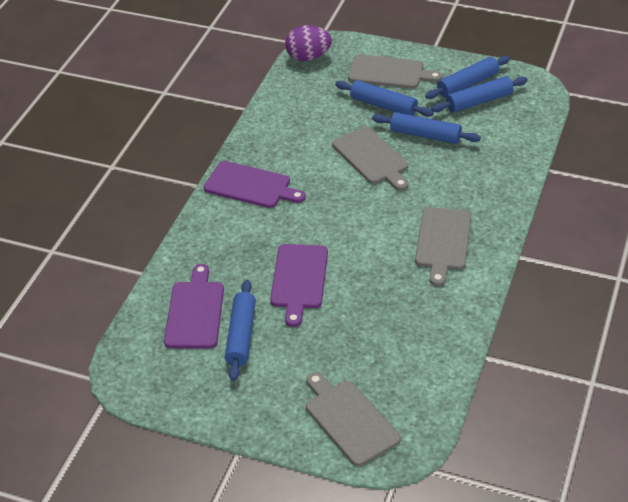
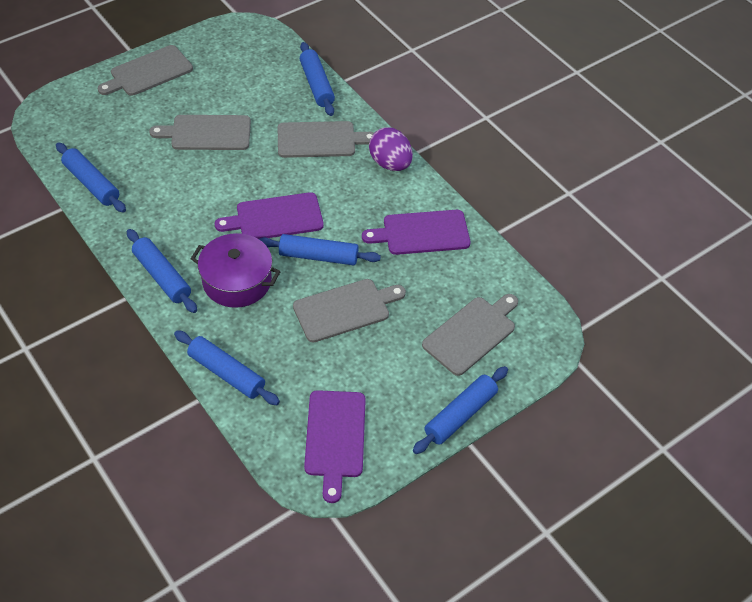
blue rolling pin: [225,280,256,381] [335,80,434,117] [372,112,481,144] [425,56,510,99] [431,76,528,113] = 5 -> [56,143,126,213] [127,229,197,313] [174,330,280,405] [259,234,381,265] [300,42,335,116] [413,366,508,454] = 6
grey cutting board: [306,372,401,466] [332,127,409,191] [348,54,442,89] [415,207,471,286] = 4 -> [98,45,193,96] [149,115,251,150] [278,121,374,158] [293,279,406,343] [422,294,518,376] = 5
purple pot: none = 0 -> [191,233,281,308] = 1

